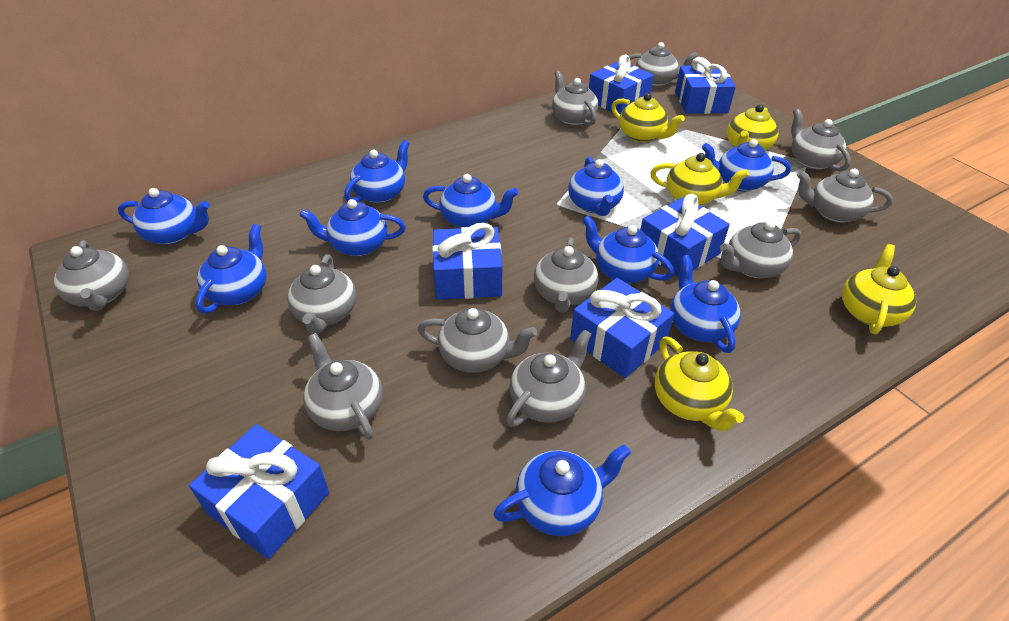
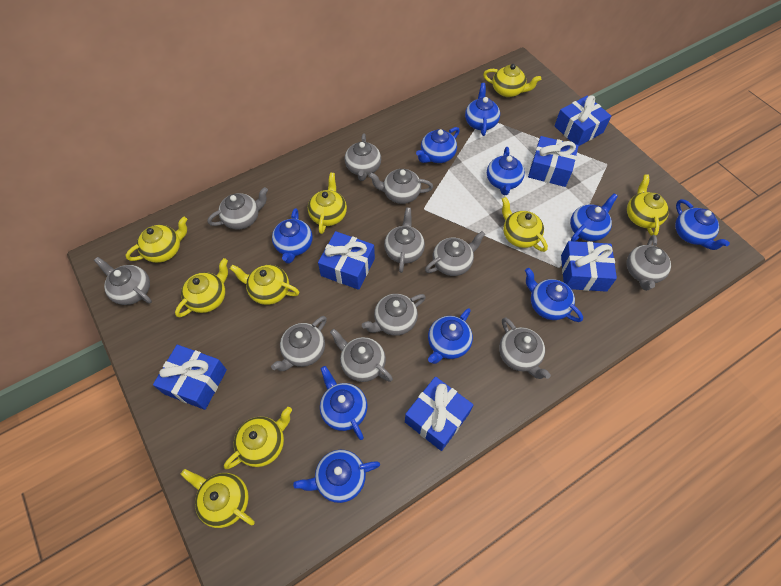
yellow teapot: [611,93,685,142] [651,153,749,206] [655,337,744,431] [727,104,778,150] [842,244,916,334] = 5 -> [126,217,187,263] [175,258,228,317] [181,469,255,528] [224,407,292,469] [230,265,300,305] [308,173,347,234] [483,64,541,97] [502,197,548,252] [627,174,669,236] = 9

